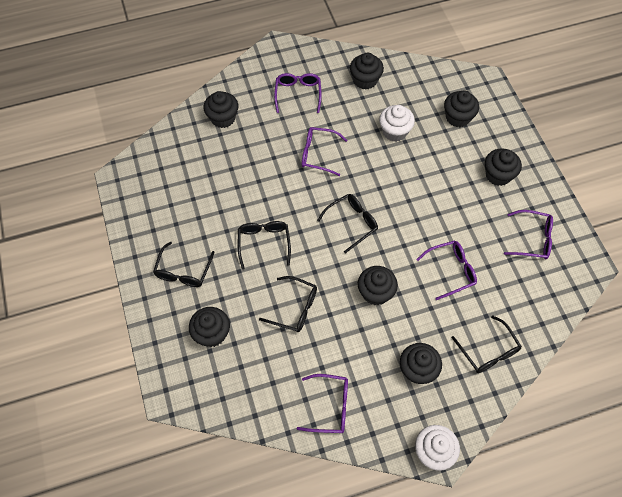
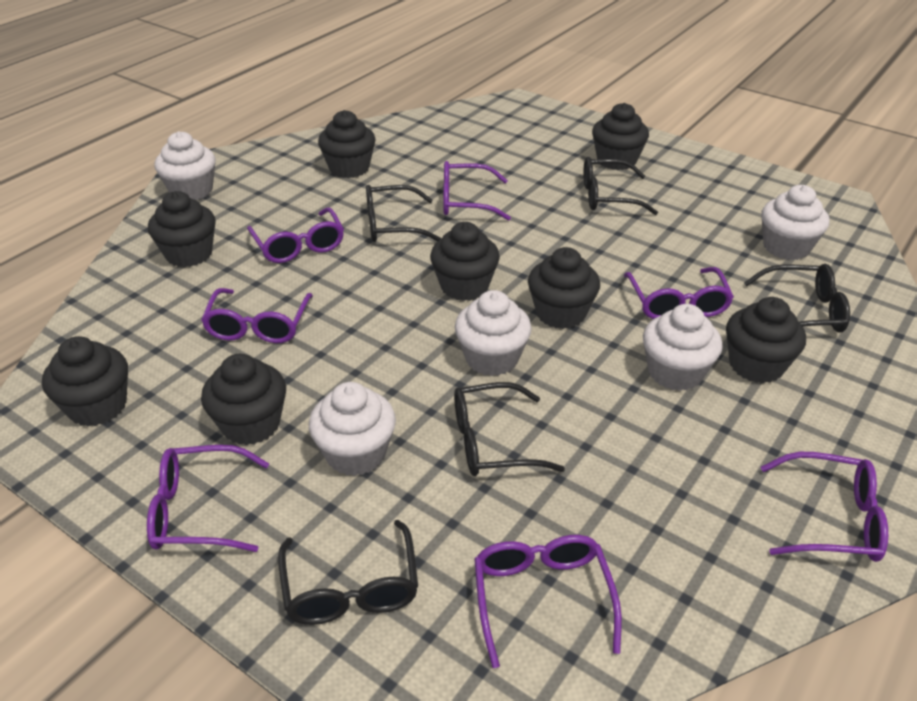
black cupcake: [189,307,230,347] [203,91,238,128] [350,53,384,90] [358,266,398,305] [400,343,442,384] [444,90,479,127] [485,148,522,186] = 7 -> [42,336,128,427] [148,191,216,267] [201,354,286,445] [318,110,376,178] [430,222,500,301] [528,247,600,329] [592,103,649,170] [726,297,806,383] = 8
purple glasses: [274,73,322,113] [297,374,348,433] [302,127,348,176] [416,241,477,300] [504,210,553,259] = 5 -> [147,445,269,552] [201,288,313,343] [247,207,344,263] [443,161,511,221] [474,535,622,668] [624,267,734,319] [761,452,888,562] = 7
white cupcake: [379,105,415,142] [415,425,460,471] = 2 -> [155,131,216,201] [309,382,396,476] [455,290,532,376] [643,304,723,391] [761,185,829,260] = 5

